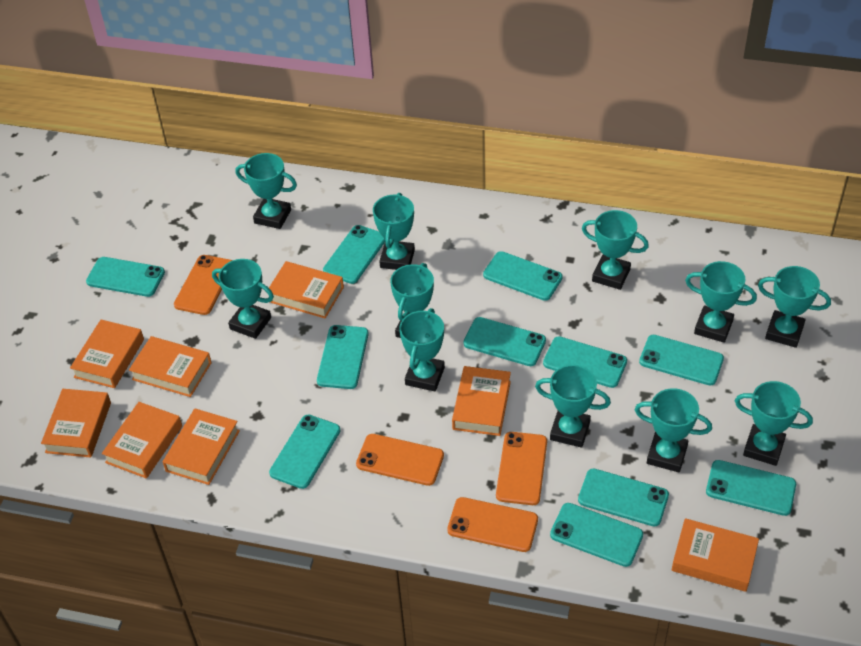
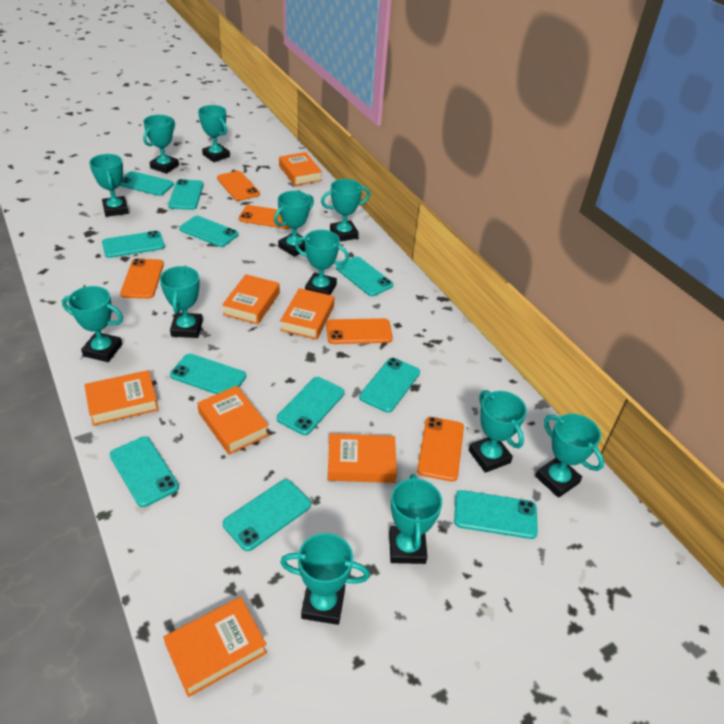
orange book: [41,389,111,458] [70,320,144,388] [102,402,182,478] [129,336,212,397] [163,409,240,485] [269,261,344,319] [452,366,511,436] [672,518,759,592] = 8 -> [84,370,159,426] [163,597,267,697] [197,386,269,454] [222,274,280,325] [279,152,322,186] [280,288,334,340] [328,434,397,483] = 7
orange phone: [174,255,232,315] [356,434,444,486] [447,497,538,552] [496,432,547,505] = 4 -> [120,258,164,299] [217,171,260,201] [239,205,290,229] [326,318,393,344] [417,417,464,482] = 5
turquoise trophy: [212,259,274,339] [235,153,297,229] [373,193,415,270] [390,263,434,338] [399,308,445,391] [535,365,611,448] [582,210,649,290] [635,388,712,472] [685,261,757,343] [735,381,813,466] [758,266,831,348] = 11 -> [62,286,123,362] [89,154,129,217] [143,115,179,174] [160,266,203,338] [198,105,230,162] [274,191,314,257] [280,533,370,625] [295,230,349,295] [321,179,370,241] [389,474,442,564] [469,390,527,473] [535,414,604,498] = 12

